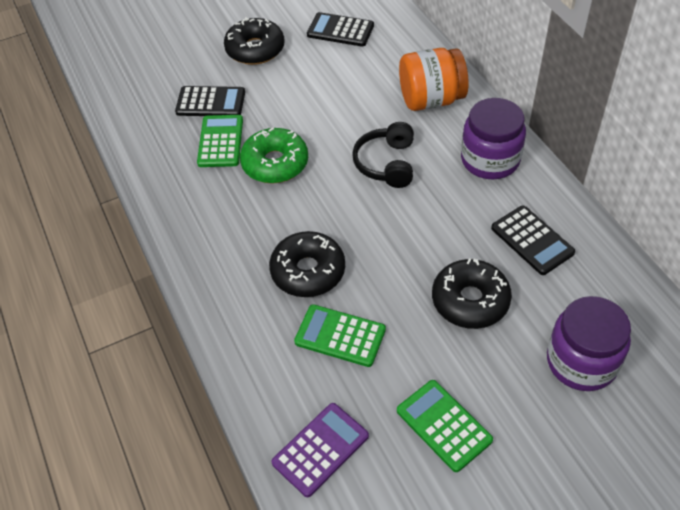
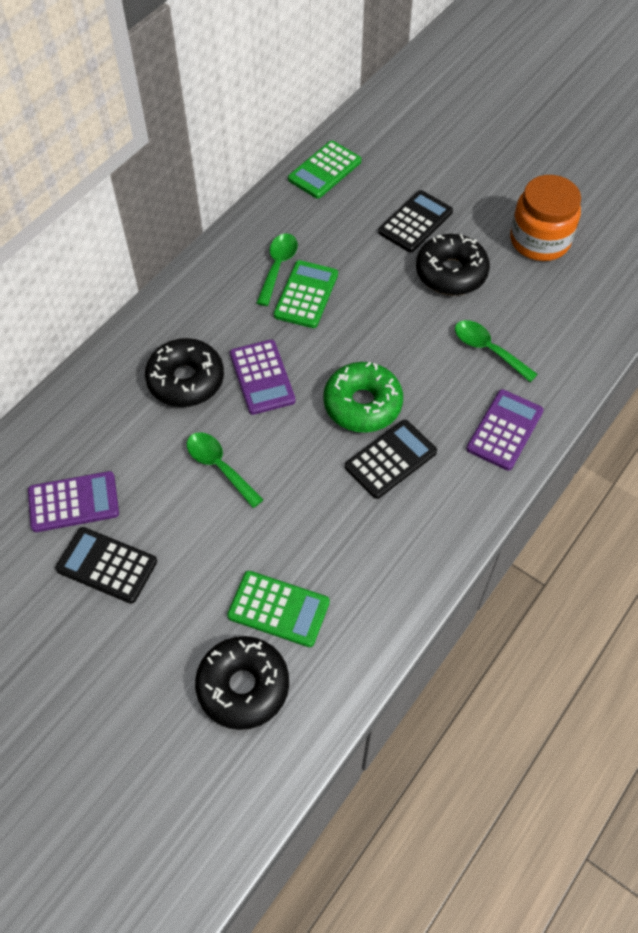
black headphones: [352,122,414,188] = 1 -> none = 0
green spoon: none = 0 -> [187,432,264,508] [256,234,298,306] [455,320,538,382] = 3
purple calculator: [271,403,369,497] = 1 -> [28,471,119,532] [230,339,295,415] [466,389,544,471] = 3
purple jar: [461,98,526,179] [547,296,631,391] = 2 -> none = 0

